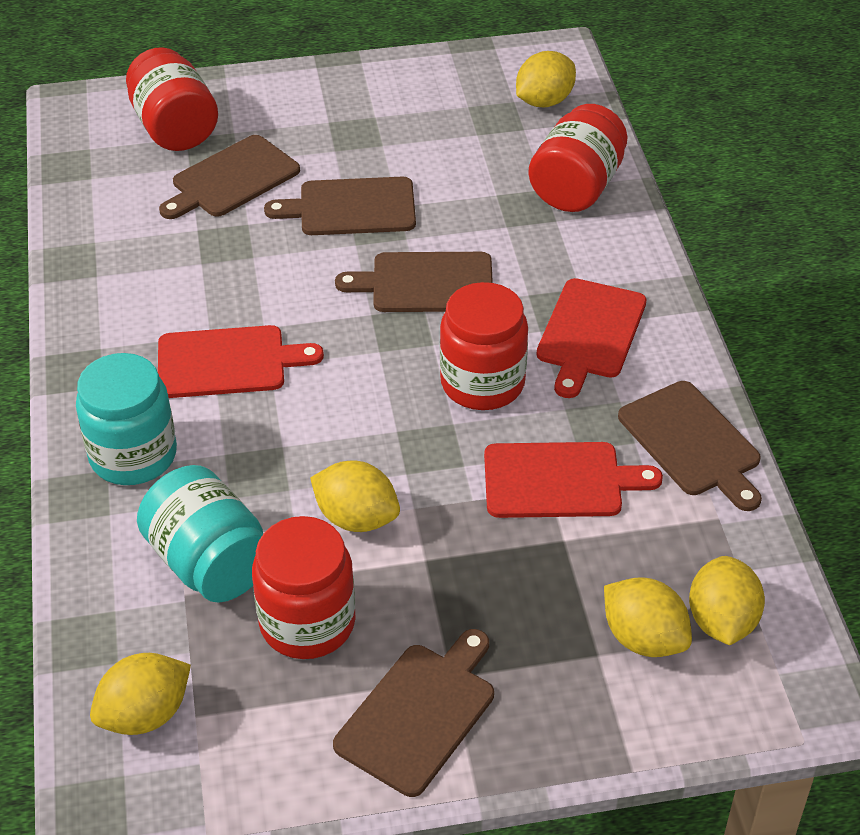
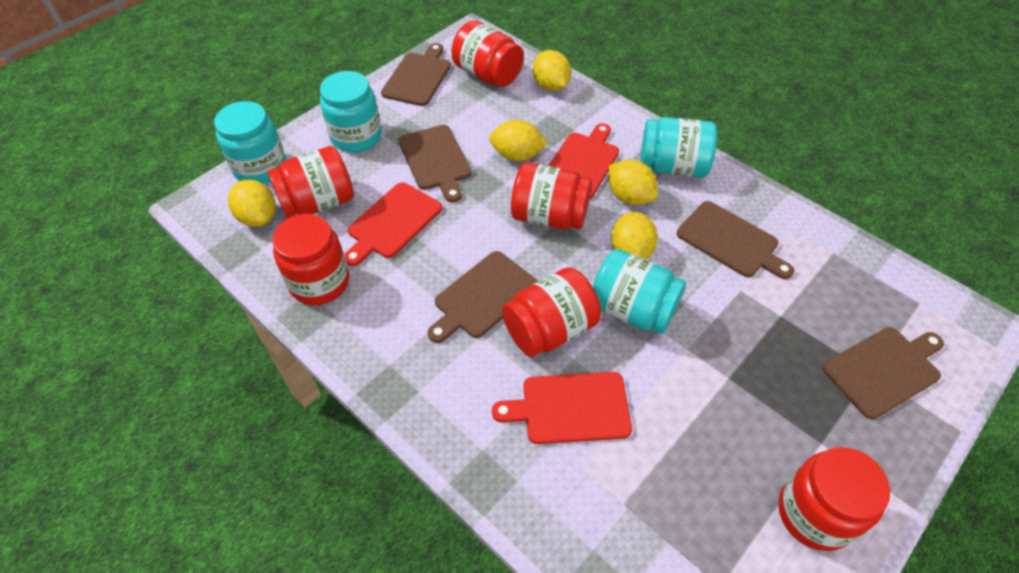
red jar: [126,47,218,151] [252,516,356,659] [440,282,528,410] [528,104,627,212] = 4 -> [267,146,354,219] [272,214,349,305] [451,21,524,87] [502,267,601,357] [511,162,592,229] [778,447,890,551] = 6
turquoise jar: [76,353,177,485] [137,465,263,603] = 2 -> [214,101,286,184] [320,71,382,153] [593,249,686,334] [640,117,717,178] = 4

